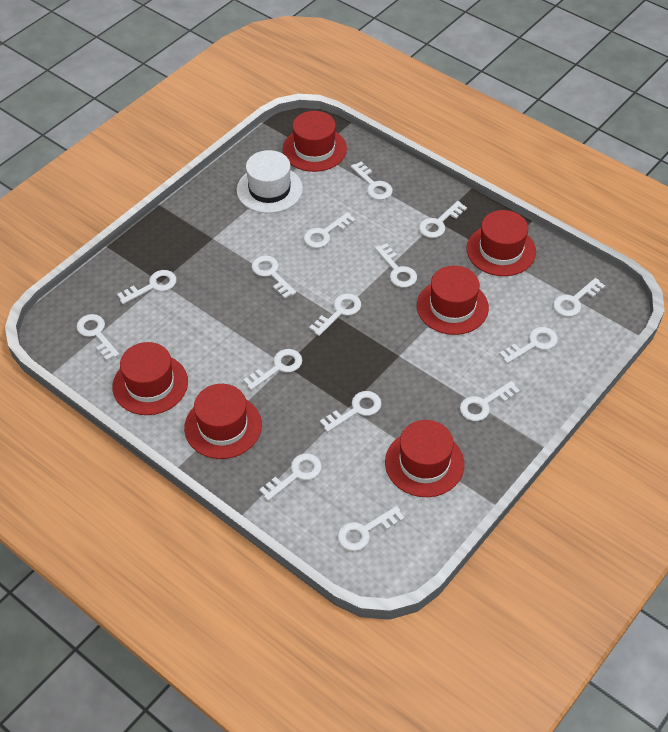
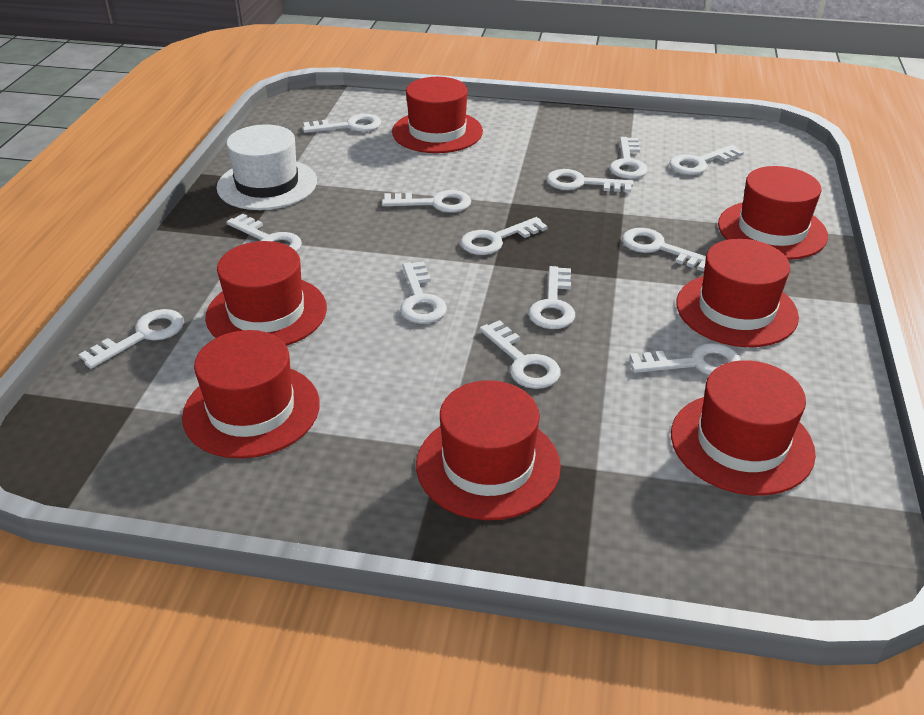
red hat: [112,342,188,415] [184,384,262,459] [282,111,347,172] [385,420,464,497] [417,266,489,335] [466,210,536,276] = 6 -> [182,330,320,459] [205,241,327,346] [392,77,483,153] [416,380,561,520] [671,360,816,496] [676,239,799,347] [718,166,828,260] = 7
white key: [76,314,119,361] [117,270,177,304] [243,349,302,390] [252,255,296,299] [259,453,322,501] [303,212,356,248] [309,293,361,336] [320,391,382,432] [338,506,405,551] [351,161,393,200] [375,243,417,288] [419,201,467,238] [460,381,520,421] [499,327,558,364] [553,278,605,317] = 15 -> [78,309,184,369] [227,214,302,252] [303,114,381,133] [382,190,471,213] [400,262,447,324] [460,217,548,255] [480,320,561,389] [529,266,575,329] [547,169,633,193] [609,137,648,179] [622,228,706,272] [630,343,741,375] [669,145,744,175] = 13

